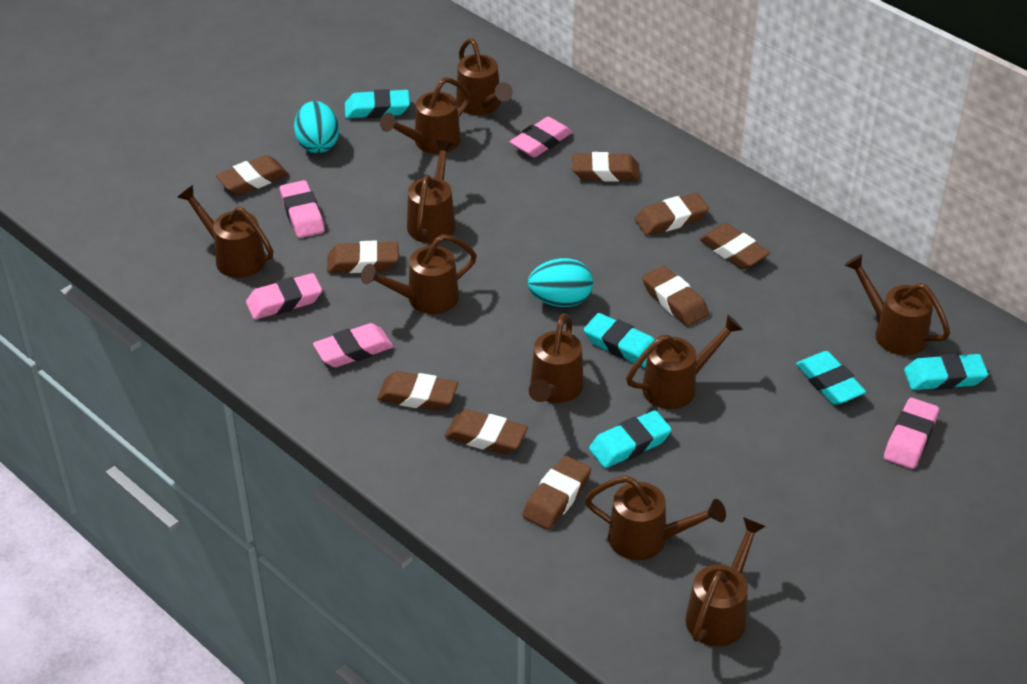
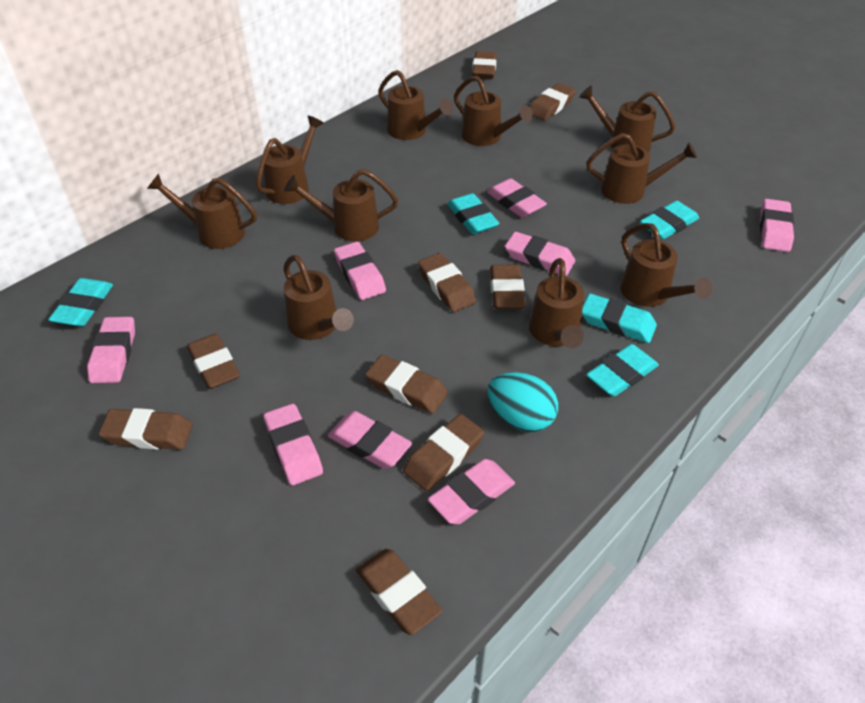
pink eraser: [246,273,322,320] [280,180,325,238] [313,323,393,367] [510,117,572,158] [884,398,939,469] = 5 -> [87,317,135,383] [263,404,323,485] [328,411,412,469] [334,242,386,300] [428,459,515,524] [487,178,547,218] [505,232,575,276] [760,199,794,252] = 8
turquoise egg: [294,101,339,153] [528,258,593,307] = 2 -> [488,372,558,432] = 1

